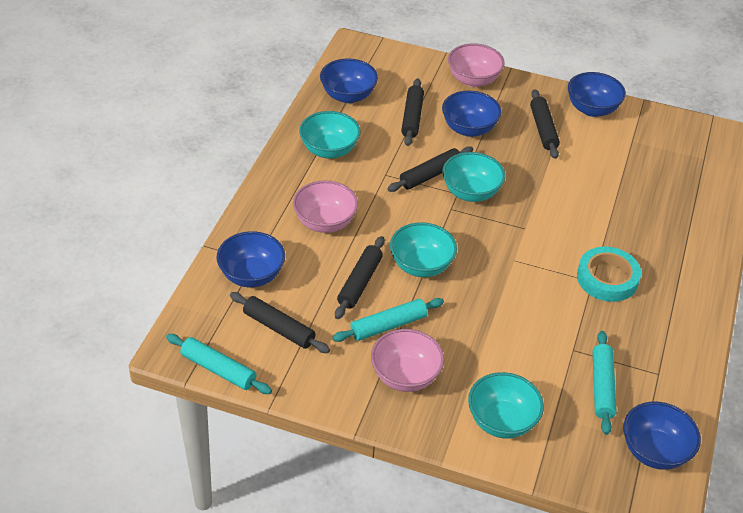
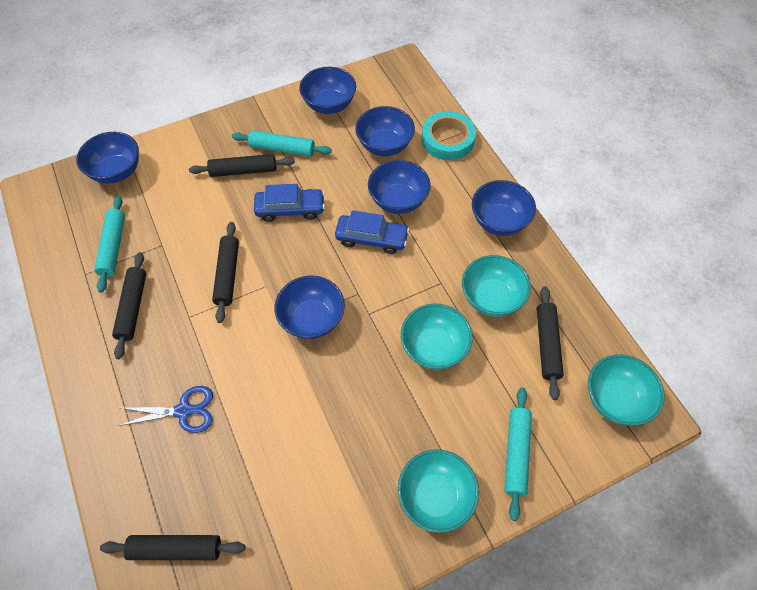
blue bowl: [217,231,285,287] [320,59,378,103] [442,91,501,137] [568,72,626,117] [623,402,701,470] = 5 -> [76,132,139,184] [274,276,345,339] [299,67,356,114] [355,106,415,156] [368,160,431,214] [472,180,536,236] = 6
blue car: none = 0 -> [254,184,325,222] [335,210,409,254] = 2
blue scissors: none = 0 -> [118,386,213,433] = 1
pink bowl: [293,180,358,233] [371,329,444,392] [448,43,505,87] = 3 -> none = 0

